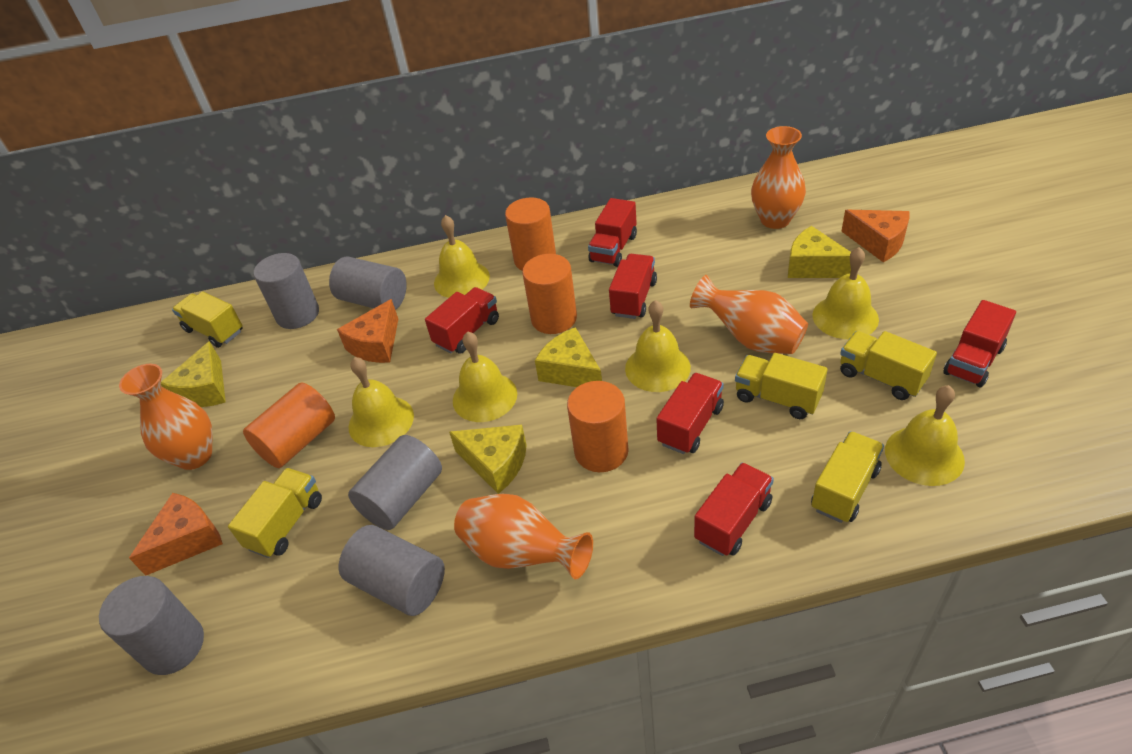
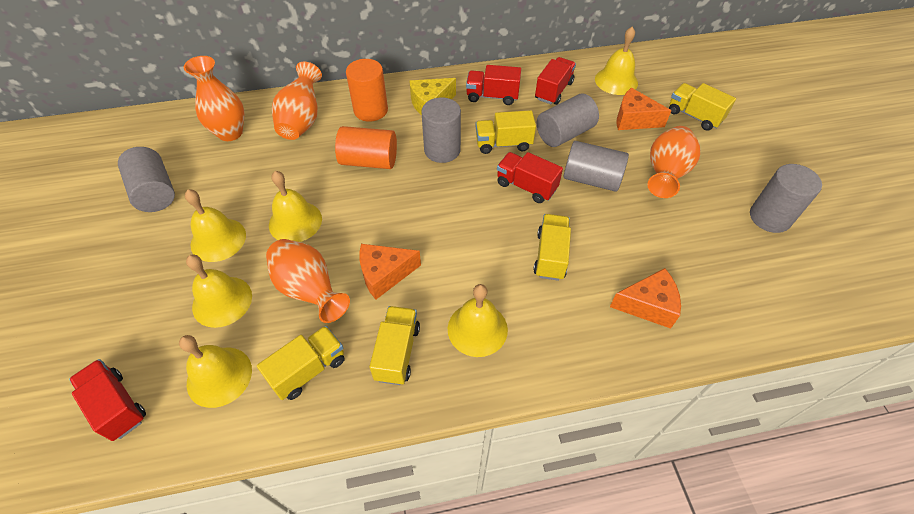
orange cylinder: [243,382,335,468] [505,197,556,271] [522,254,577,334] [567,381,629,472] = 4 -> [335,126,397,169] [346,59,388,122] = 2
red truck: [425,287,499,354] [588,198,637,267] [609,254,657,319] [656,373,724,454] [694,463,774,556] [943,300,1016,387] = 6 -> [69,359,146,441] [466,65,521,105] [497,152,563,203] [535,57,576,105] = 4
yellow cheese: [161,341,226,407] [449,425,526,494] [535,327,602,387] [788,226,851,278] = 4 -> [409,78,456,115] = 1

